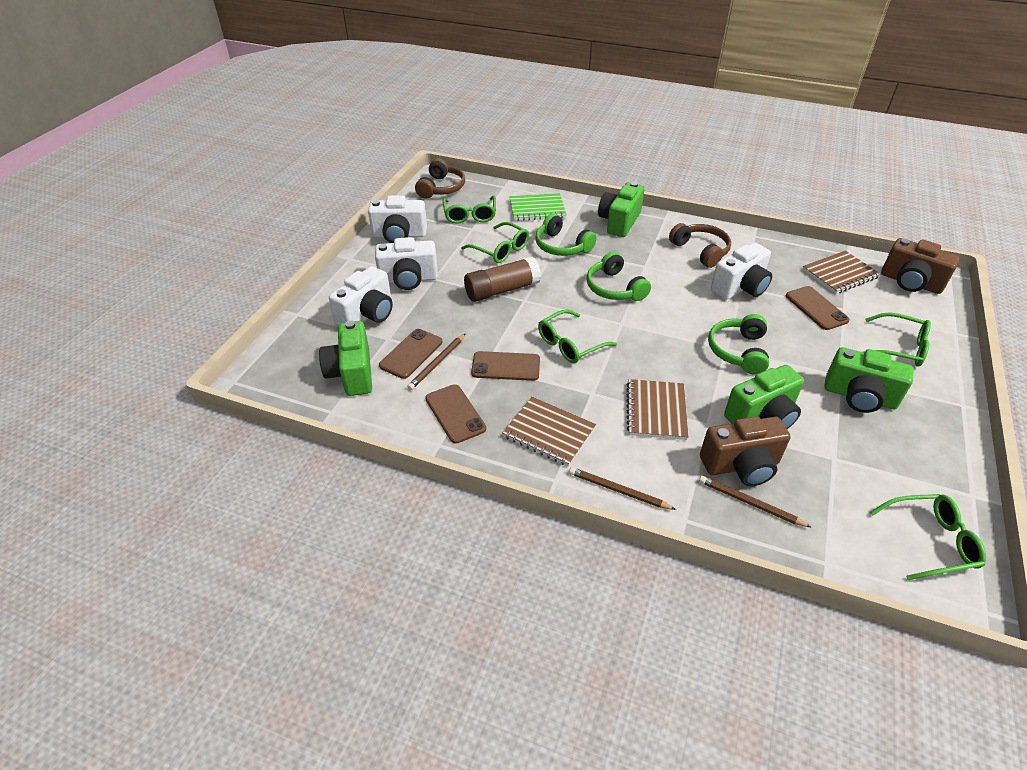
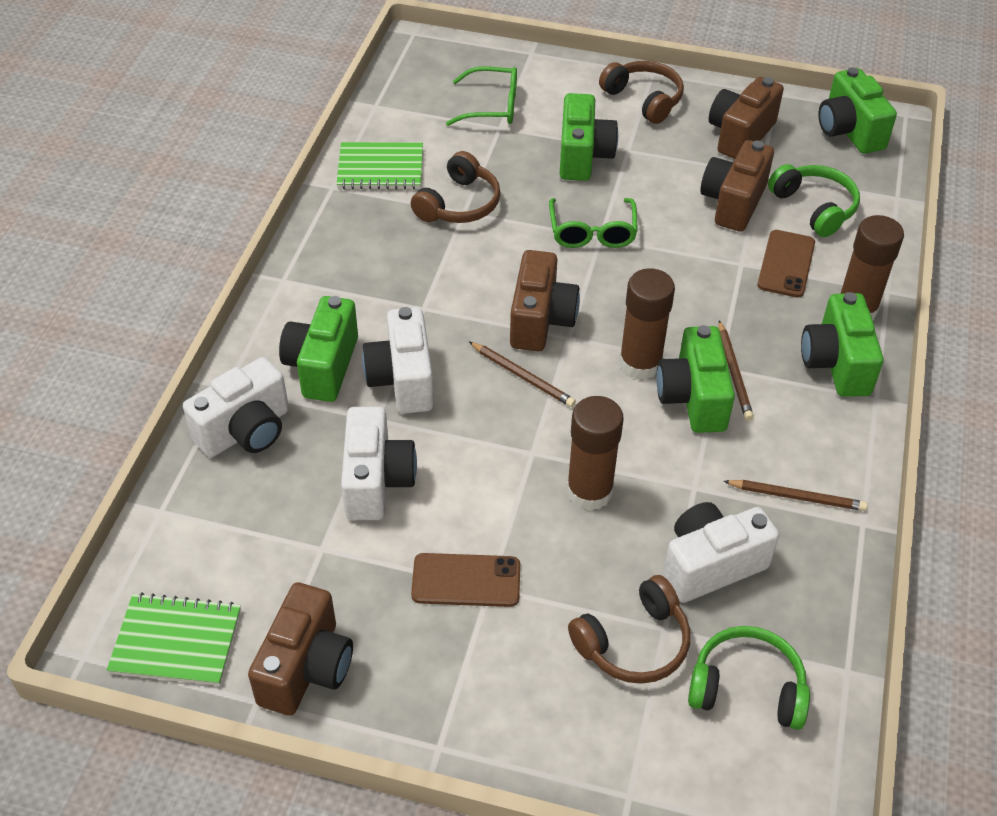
brown camera: [700,416,791,486] [881,238,960,294] = 2 -> [248,582,353,716] [510,250,580,351] [700,140,774,232] [709,77,784,159] = 4
brown glue stick: [464,257,541,302] = 1 -> [566,396,624,511] [619,268,675,380] [840,215,904,321] = 3
brown headphones: [415,159,465,199] [669,223,731,268] = 2 -> [411,151,501,223] [568,575,690,684] [599,61,684,124] = 3
brown notebook: [503,397,596,466] [626,379,689,440] [802,250,880,294] = 3 -> none = 0
brown phone: [379,329,442,379] [425,384,486,444] [471,351,540,381] [786,286,850,330] = 4 -> [411,553,520,607] [757,230,815,298] = 2
green camera: [319,320,372,396] [598,181,645,237] [724,365,804,429] [824,347,914,413] = 4 -> [279,296,358,402] [560,93,618,181] [657,325,735,433] [801,292,883,397] [818,67,897,154] = 5
green glasses: [443,196,496,224] [461,222,529,263] [538,310,617,363] [863,313,931,367] [870,494,986,580] = 5 -> [446,66,517,126] [549,198,638,248] = 2
green headphones: [535,214,597,256] [586,252,651,301] [708,314,769,374] = 3 -> [688,626,810,730] [768,164,860,237] = 2
green notebook: [509,193,567,221] = 1 -> [107,592,241,685] [336,142,423,190] = 2

